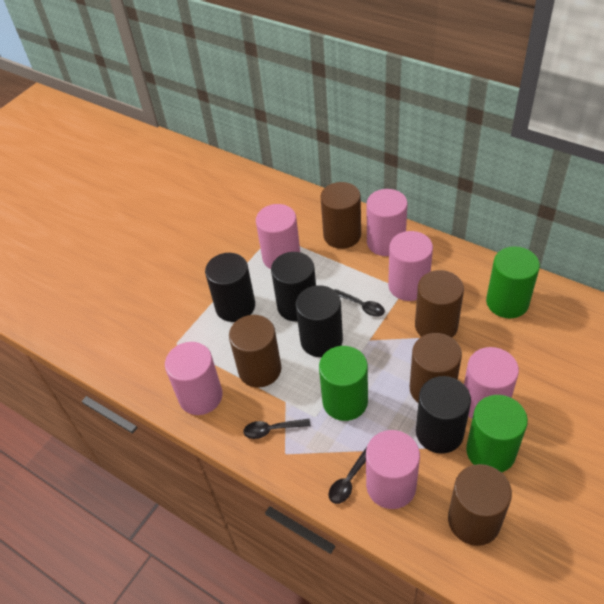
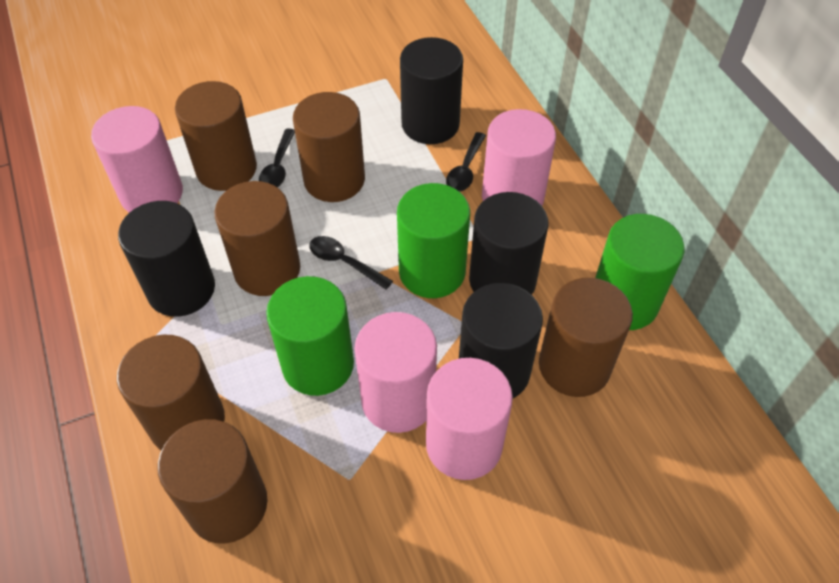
brown cylinder: [229,315,281,388] [320,182,361,249] [410,333,462,403] [415,270,464,338] [448,464,512,546] = 5 -> [117,335,225,450] [157,419,268,544] [175,81,257,191] [214,181,300,296] [293,92,365,202] [539,278,633,397] = 6
pink cylinder: [165,342,223,415] [256,204,300,269] [366,430,420,509] [367,189,408,256] [388,231,433,301] [464,347,519,419] = 6 -> [91,106,183,213] [354,312,437,433] [426,358,513,480] [482,109,556,206] = 4

